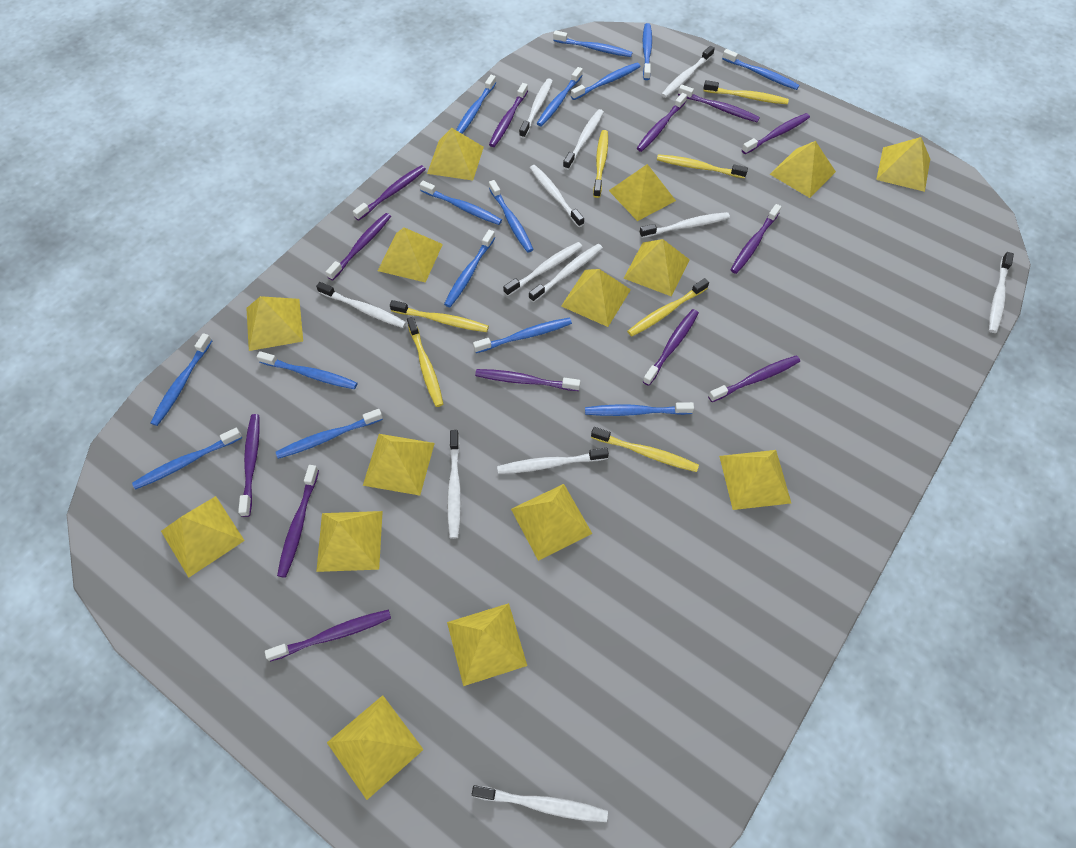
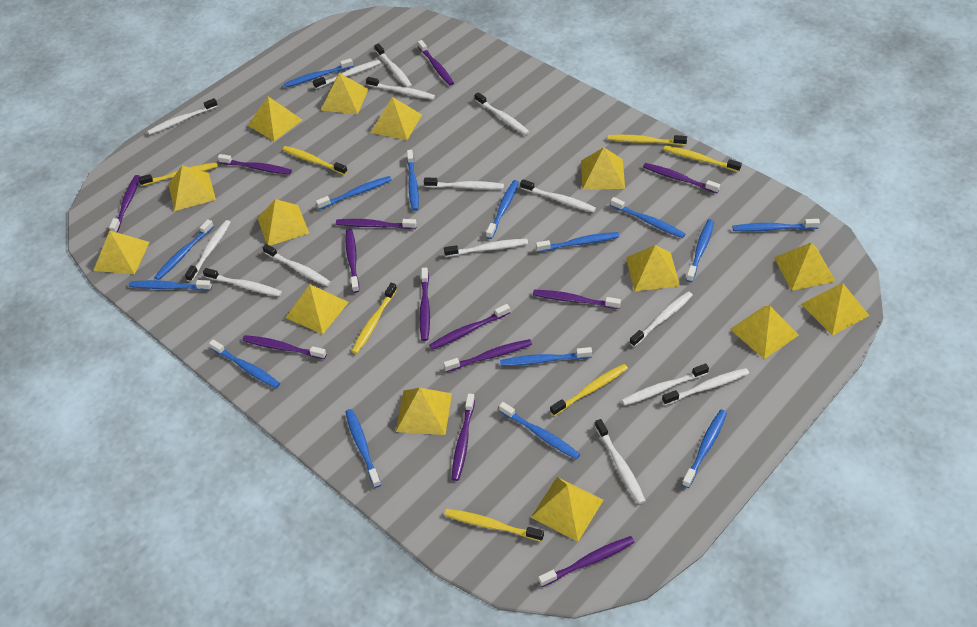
white toothbrush: [316,282,407,328] [447,430,461,539] [472,785,608,822] [497,448,609,474] [503,242,582,296] [519,78,553,138] [529,244,603,302] [530,165,584,227] [563,109,604,170] [639,212,730,238] [661,46,715,98] [989,252,1014,333] = 12 -> [148,98,218,135] [185,220,231,282] [203,268,282,297] [262,244,331,286] [313,60,381,89] [366,77,435,100] [375,43,412,88] [424,177,504,189] [444,239,528,257] [475,92,529,135] [520,179,596,212] [595,419,646,504] [622,363,709,406] [630,291,693,347] [662,368,749,405] = 15
yellow pyramid: [161,496,245,578] [246,296,303,351] [316,511,383,572] [327,695,424,800] [363,434,435,496] [378,227,443,283] [427,128,484,180] [447,603,527,686] [511,484,592,561] [561,269,631,327] [609,164,676,221] [623,239,690,296] [719,450,791,510] [770,141,836,198] [876,137,930,192] = 15 -> [94,230,150,274] [169,166,216,211] [248,96,302,141] [258,199,309,246] [285,284,349,334] [321,73,368,114] [371,97,422,140] [396,388,452,435] [531,477,603,542] [581,147,625,190] [626,245,680,291] [730,306,799,359] [774,242,836,291] [801,283,870,336] = 14

